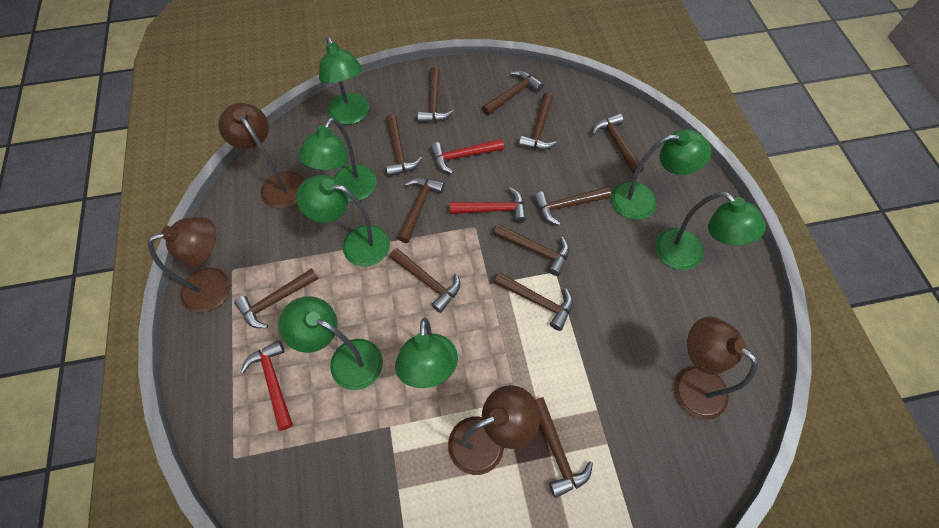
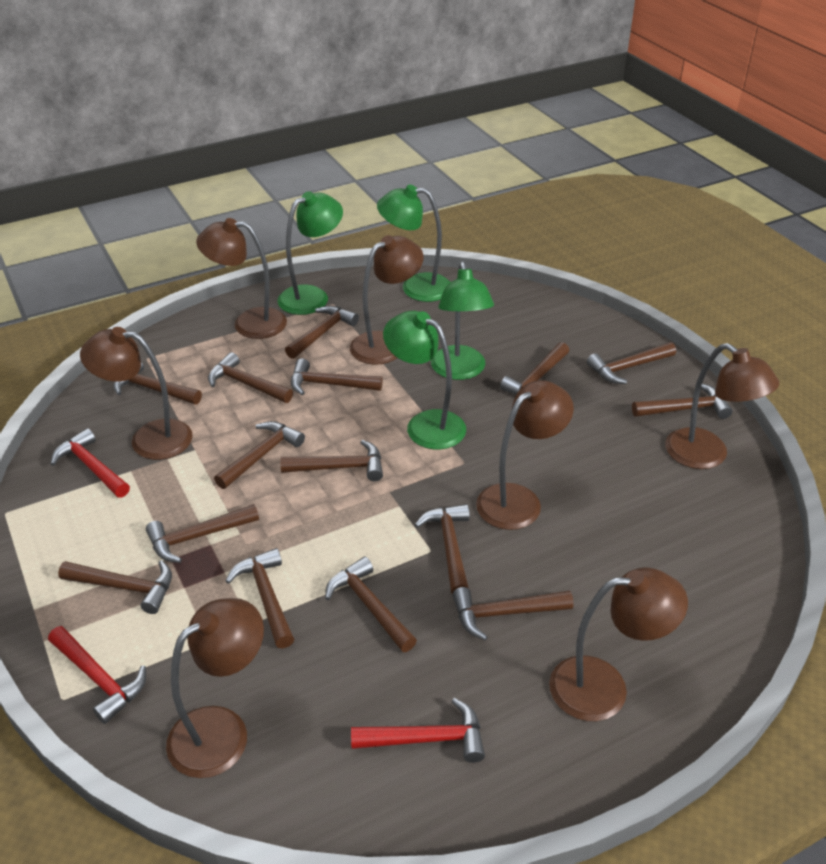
brown hammer: [234,268,319,328] [386,114,422,177] [390,248,460,313] [398,178,445,243] [418,67,454,123] [482,71,543,116] [494,224,569,276] [494,273,573,331] [519,93,557,150] [534,187,611,225] [536,397,593,498] [592,113,644,175] = 12 -> [58,560,172,614] [113,362,202,404] [146,504,259,563] [208,352,293,403] [214,421,305,489] [226,548,294,648] [280,440,383,481] [285,306,359,359] [291,358,383,395] [325,557,417,652] [415,504,470,594] [452,587,574,640] [500,342,569,394] [587,342,676,384] [632,384,733,419] = 15
brown lamp: [147,217,231,313] [218,103,304,209] [448,385,540,475] [674,317,758,420] = 4 -> [80,327,193,460] [166,598,264,778] [196,218,287,339] [350,235,424,365] [476,380,574,530] [549,567,688,721] [665,343,779,469] = 7
green lamp: [279,296,383,390] [296,175,390,267] [298,118,376,202] [319,36,369,125] [395,318,458,388] [611,129,711,220] [655,192,766,270] = 7 -> [277,191,343,315] [377,185,451,302] [383,311,466,449] [431,261,494,380] = 4

